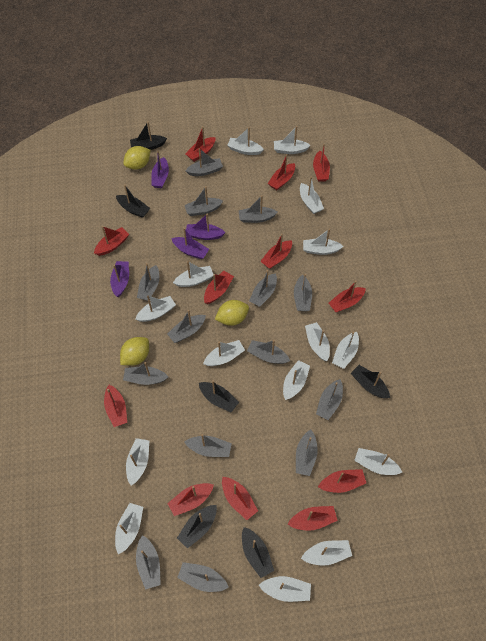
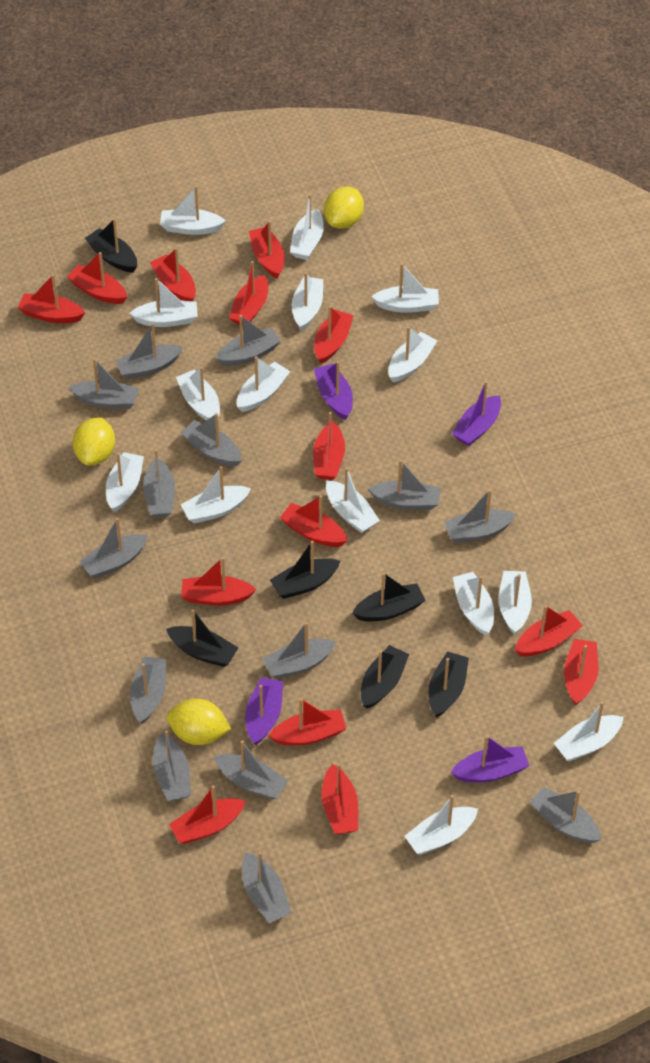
red boat: [94,226,129,256] [104,385,127,427] [167,483,214,516] [185,126,216,162] [204,271,234,304] [222,477,258,520] [260,234,292,269] [268,154,295,190] [287,506,338,531] [313,144,330,182] [318,469,366,493] [329,280,366,313] = 12 -> [18,274,85,323] [67,252,127,304] [150,247,196,301] [169,785,246,844] [181,557,256,606] [229,261,268,325] [249,221,284,279] [269,698,347,746] [280,495,348,547] [313,412,345,480] [314,306,354,364] [321,763,358,834] [515,605,583,656] [564,639,598,705] = 14

